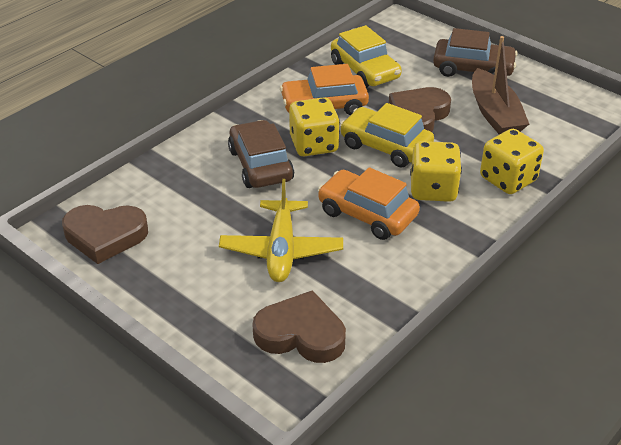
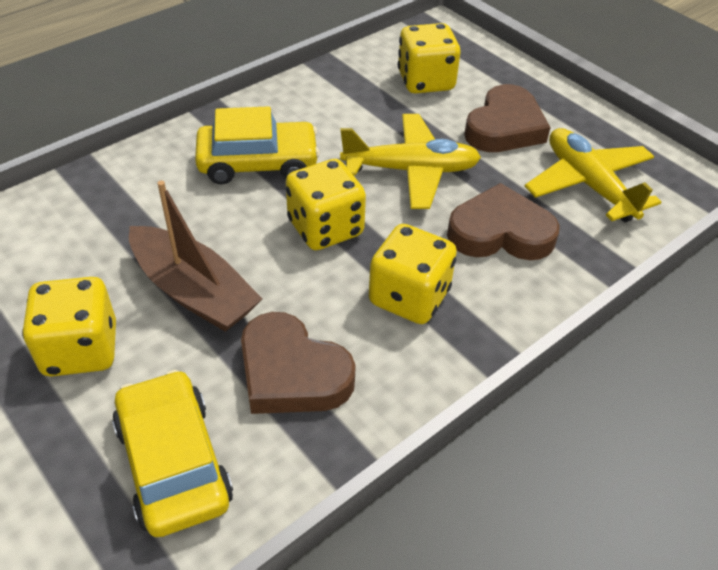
brown car: [228,120,294,188] [433,28,518,77] = 2 -> none = 0
orange car: [280,64,369,115] [318,167,420,240] = 2 -> none = 0
yellow dice: [289,97,340,156] [410,141,462,202] [480,129,544,194] = 3 -> [22,277,116,377] [286,159,366,250] [369,224,457,324] [398,23,460,94] = 4
yellow plane: [219,179,343,282] = 1 -> [340,114,481,209] [525,128,661,222] = 2

